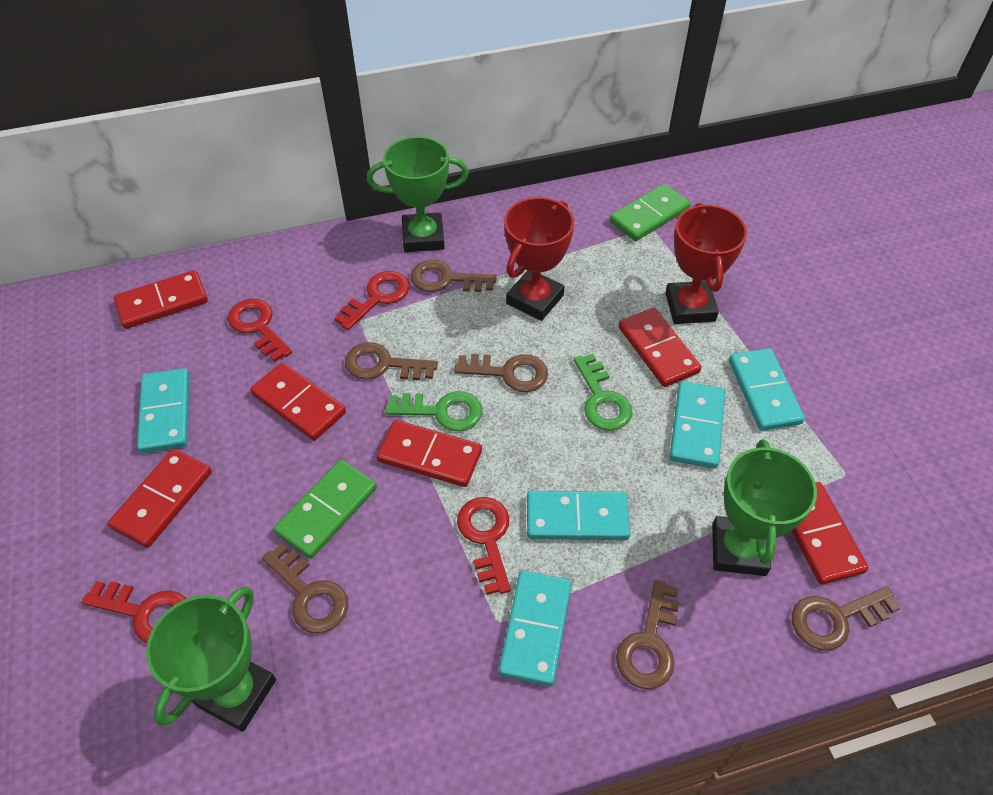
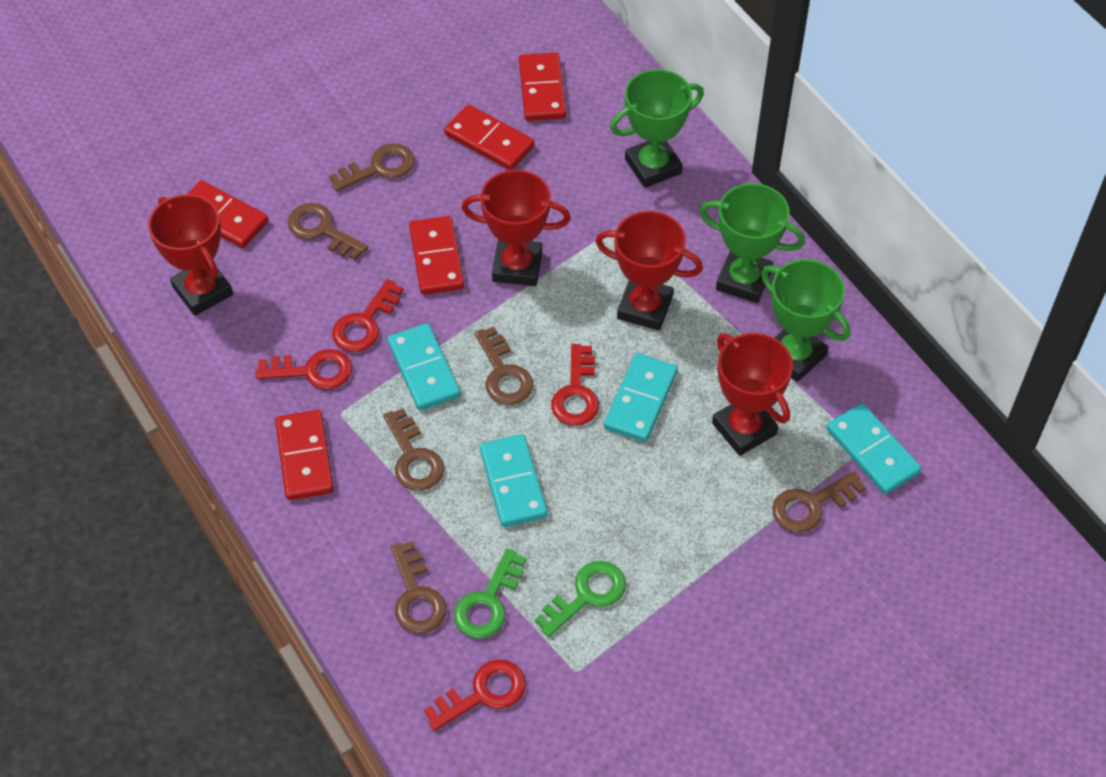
green domino: [274,460,377,559] [610,183,691,241] = 2 -> none = 0
red domino: [108,449,212,548] [114,270,208,329] [250,362,346,440] [377,420,482,487] [619,308,701,387] [792,482,869,585] = 6 -> [187,180,269,248] [275,410,334,500] [409,216,464,295] [444,104,535,170] [519,52,566,121] = 5
red trophy: [504,197,574,321] [665,203,747,324] = 2 -> [148,194,233,316] [461,170,571,286] [595,211,703,330] [712,333,793,456] = 4
turquoise domino: [137,368,189,453] [499,570,571,686] [527,491,630,540] [670,381,725,468] [729,348,805,431] = 5 -> [387,323,461,411] [480,434,548,527] [604,353,678,442] [827,403,921,494] = 4

